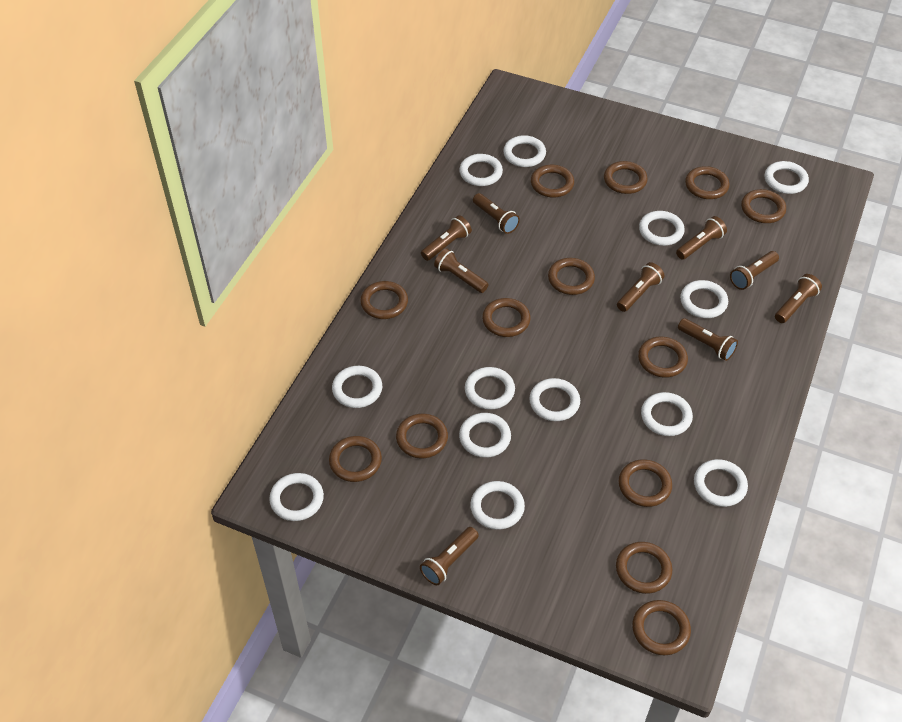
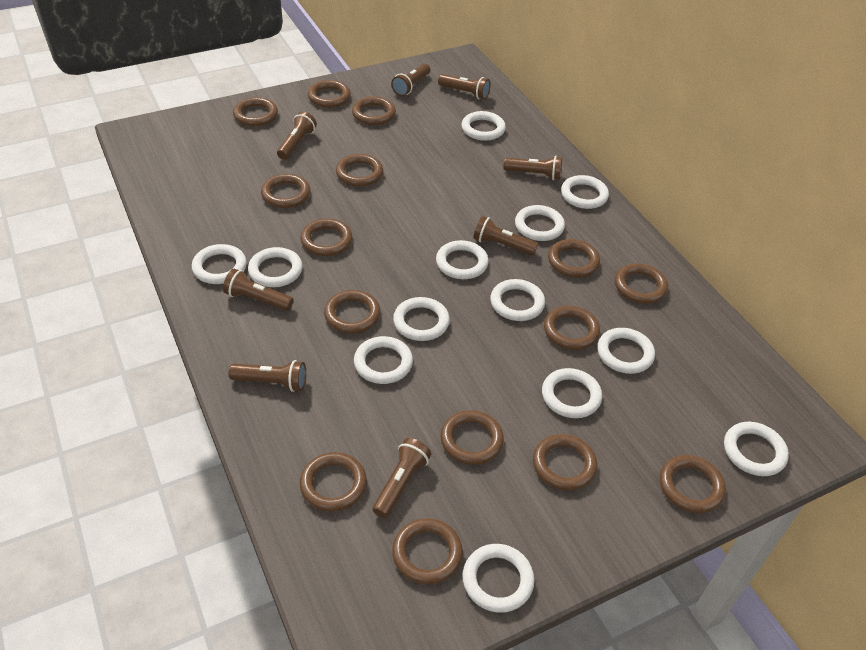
brown flashlight: [420,527,479,585] [421,215,472,261] [434,248,488,293] [473,193,520,234] [617,262,665,312] [676,216,727,260] [678,318,738,361] [730,251,779,290] [775,274,822,323] = 9 -> [223,268,294,311] [229,360,306,392] [277,112,317,160] [373,438,431,518] [391,63,430,96] [438,74,490,100] [473,216,538,255] [503,156,562,180] = 8
brown ring: [329,436,382,482] [360,281,408,319] [396,413,448,458] [482,298,530,337] [531,165,574,197] [548,258,595,295] [604,161,648,194] [616,542,672,594] [619,459,672,507] [632,600,691,655] [638,337,688,378] [685,166,729,199] [741,189,786,223] = 13 -> [233,97,278,126] [261,174,311,208] [300,218,352,256] [300,452,367,512] [308,80,351,108] [324,290,381,334] [336,154,383,187] [352,96,396,125] [392,518,463,585] [440,410,504,465] [533,434,597,491] [544,306,600,350] [548,239,600,278] [615,263,668,304] [660,455,726,513] = 15

